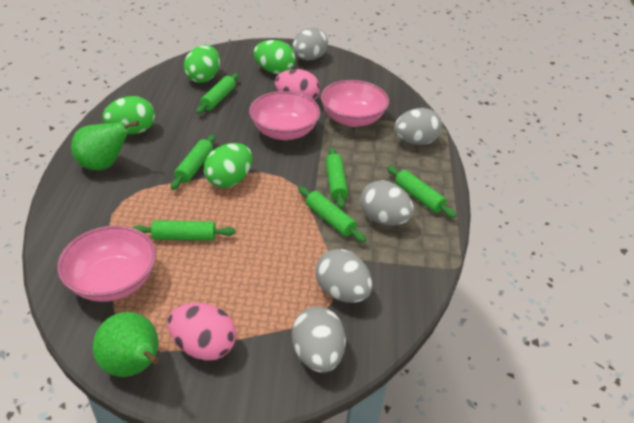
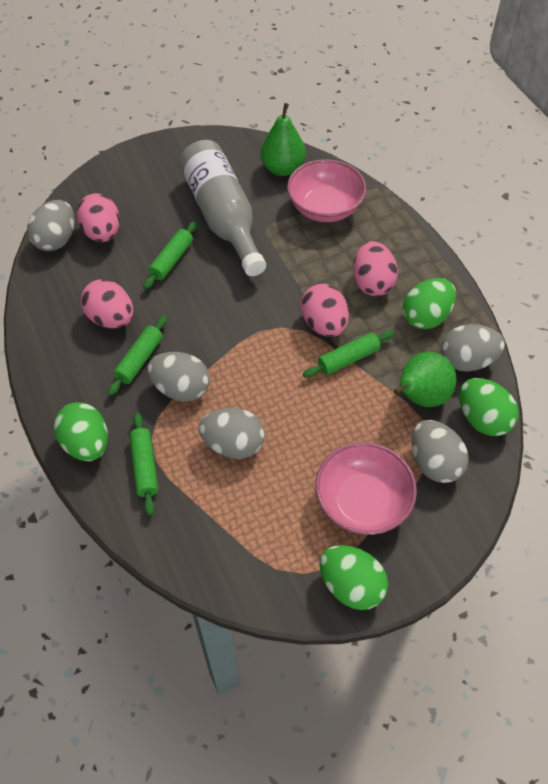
green rolling pin: [132,220,236,241] [171,134,215,190] [196,73,239,114] [298,186,366,242] [326,147,348,209] [387,166,457,218] = 6 -> [108,315,168,396] [129,412,158,515] [143,221,197,289] [303,330,394,378] = 4
grey bottle: none = 0 -> [180,140,266,276] = 1
pink bowl: [57,225,156,302] [249,91,321,140] [321,80,389,127] = 3 -> [287,159,367,222] [315,442,417,535] = 2
pink egg: [168,303,236,361] [275,69,320,101] = 2 -> [76,193,120,242] [80,279,133,328] [301,284,349,337] [353,241,398,296] = 4

